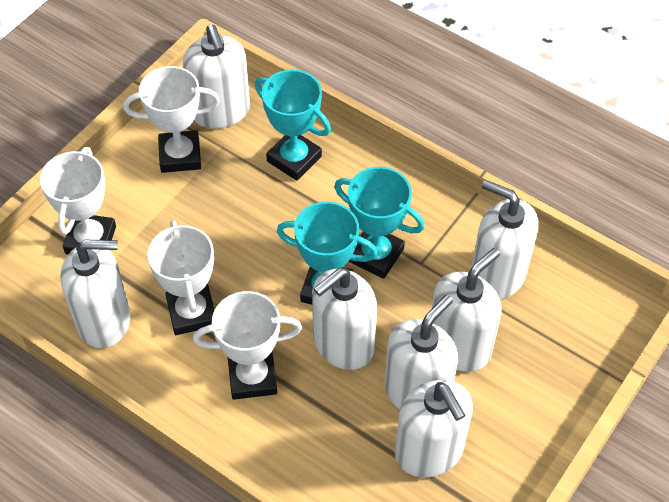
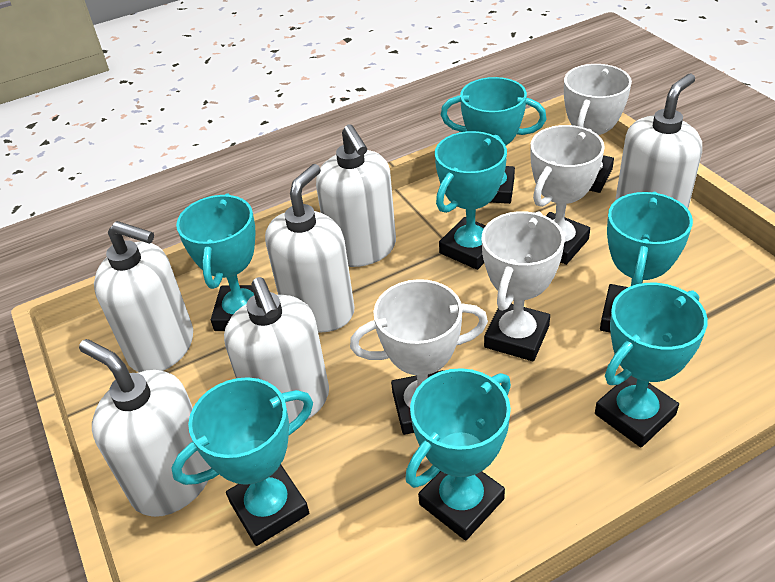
turquoise trophy: [255,70,331,181] [277,202,377,305] [334,167,425,279] = 3 -> [171,377,313,546] [176,193,255,331] [405,368,511,540] [435,131,507,270] [441,77,546,204] [595,283,708,447] [600,192,693,332] = 7
white soap dispenser: [60,240,131,348] [183,24,250,129] [312,268,377,370] [385,295,458,410] [395,380,473,477] [432,248,502,372] [471,180,538,300] = 7 -> [79,339,211,517] [94,221,193,372] [224,277,329,424] [265,164,354,333] [316,125,396,267] [615,74,702,209] = 6

